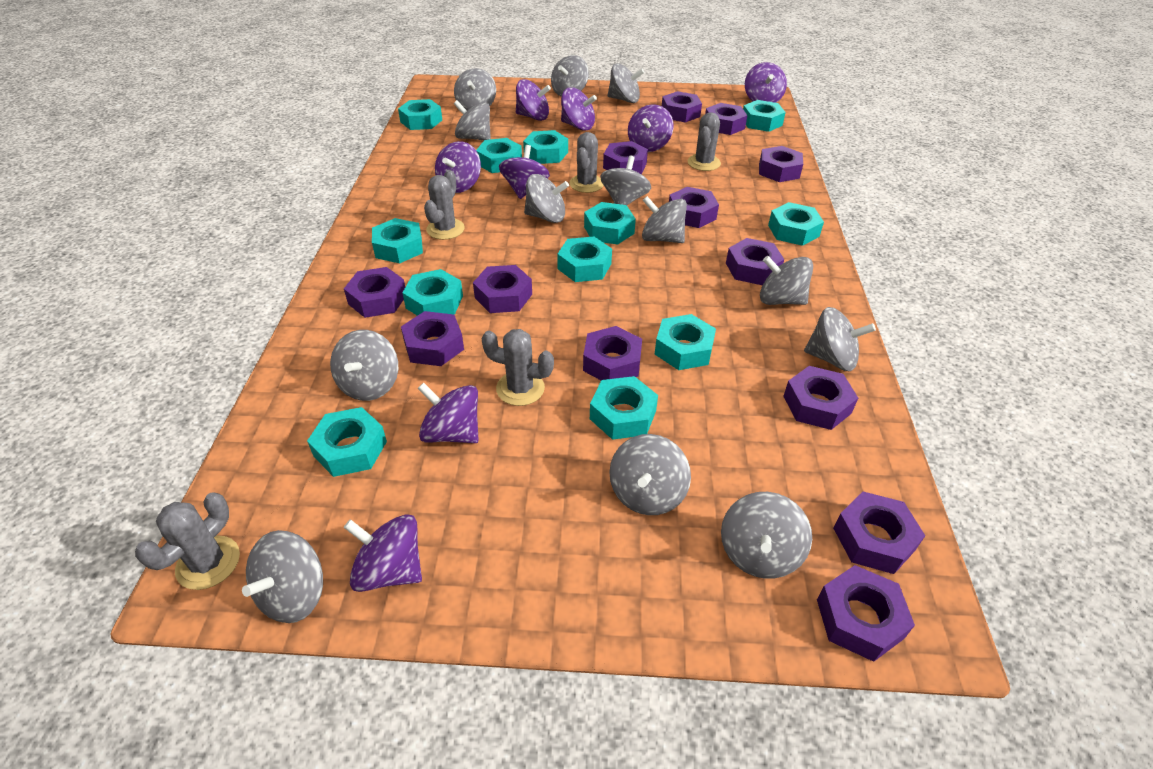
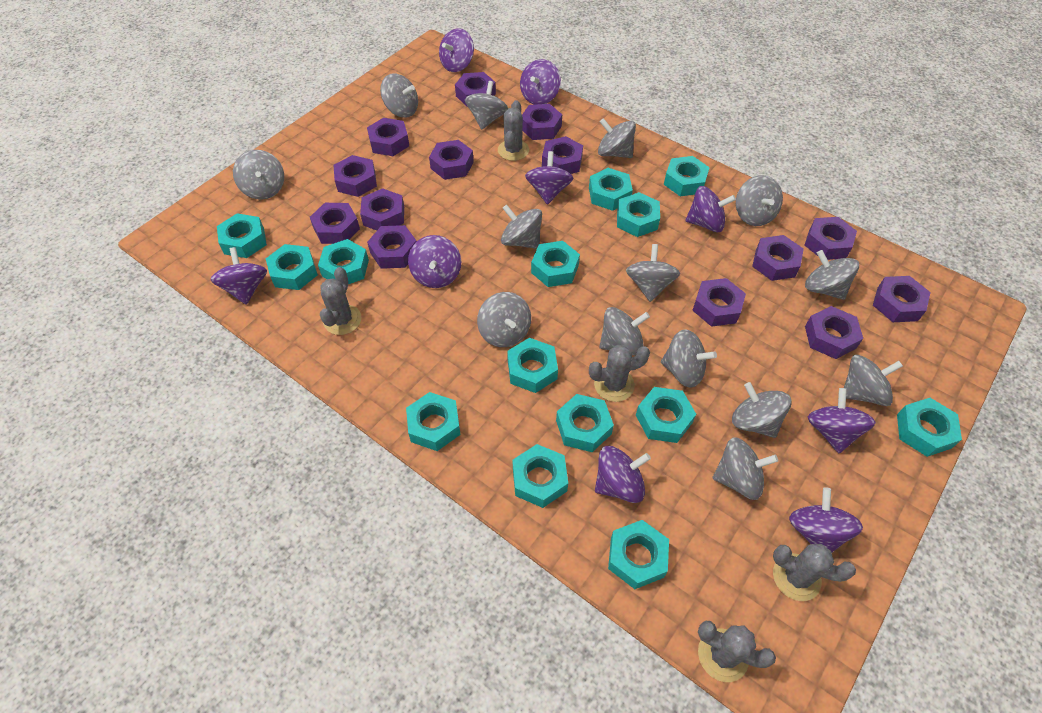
grey spinning top: [242,530,323,623] [330,330,398,401] [454,68,496,110] [454,100,491,140] [524,174,569,223] [551,55,589,97] [600,156,651,205] [607,63,645,103] [609,434,691,515] [642,196,687,243] [721,492,812,579] [760,256,813,305] [804,307,876,371] = 13 -> [233,150,284,200] [380,73,418,118] [465,81,508,129] [477,292,531,347] [501,205,542,249] [598,118,636,158] [599,307,650,356] [626,244,680,302] [661,329,717,388] [712,437,778,500] [732,382,792,438] [736,175,783,226] [805,250,859,300] [844,355,903,406] = 14
purple nut: [344,267,405,318] [401,311,464,366] [473,265,532,313] [583,326,642,380] [603,141,648,174] [662,91,702,123] [669,187,719,228] [705,103,748,135] [726,238,784,285] [759,146,803,182] [783,366,858,430] [817,565,915,662] [833,492,925,574] = 13 -> [310,203,360,244] [333,155,377,197] [360,188,404,231] [367,118,409,156] [367,225,417,269] [429,140,474,180] [455,72,496,107] [522,104,562,140] [542,136,583,174] [692,278,746,327] [752,235,804,281] [804,217,857,260] [805,306,863,359] [873,276,931,322] = 14
purple spinning top: [344,514,422,592] [417,383,479,443] [435,141,481,193] [499,145,550,199] [516,79,551,121] [561,87,597,131] [628,104,674,152] [745,62,787,103] = 8 -> [210,247,267,305] [408,235,461,288] [439,28,474,72] [520,59,561,105] [525,151,574,205] [595,446,651,503] [686,186,736,232] [789,487,863,552] [808,388,876,453] = 9
turquoise nut: [307,407,387,477] [372,218,423,263] [398,99,442,130] [403,269,463,316] [476,138,522,173] [523,130,568,164] [557,237,612,282] [584,202,636,245] [590,376,658,440] [654,314,716,370] [743,100,786,132] [768,202,824,246] = 12 -> [217,213,267,258] [266,244,318,290] [318,239,369,284] [406,392,461,451] [507,338,558,393] [513,444,568,508] [531,241,580,287] [556,394,614,452] [589,168,633,211] [608,520,669,589] [617,192,660,237] [636,387,696,443] [664,156,710,196] [897,398,962,457] = 14

